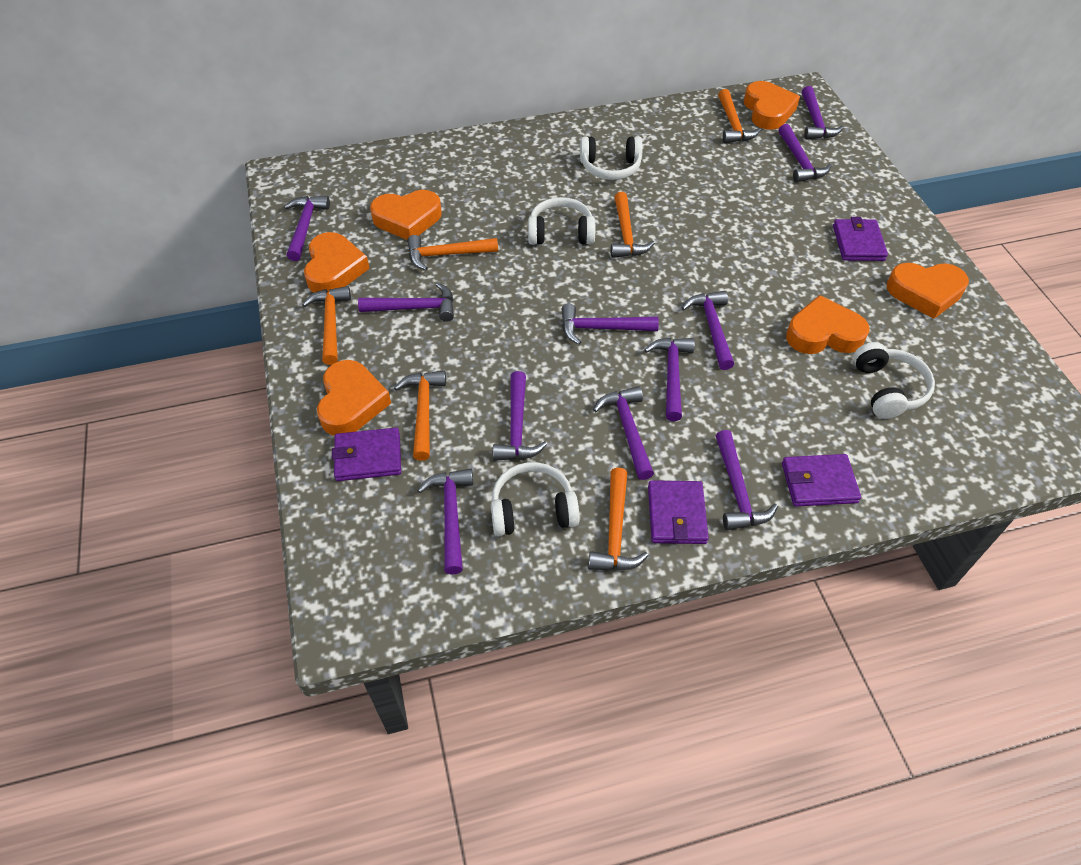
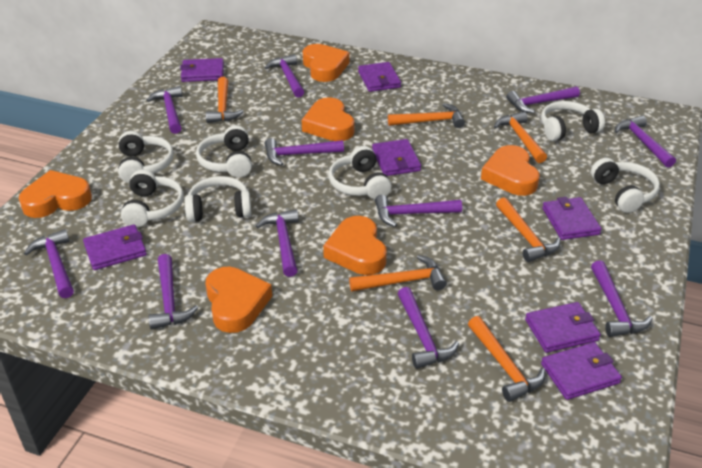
purple wallet: [332,428,401,481] [648,480,709,544] [782,454,861,507] [833,217,888,261] = 4 -> [83,224,147,270] [180,58,224,82] [358,62,401,92] [372,139,421,176] [525,302,601,353] [541,342,622,400] [542,197,602,240] = 7
white headphones: [491,462,580,536] [528,197,595,245] [580,136,643,180] [853,342,935,419] = 4 -> [118,131,174,183] [121,170,184,227] [185,176,251,222] [196,125,252,177] [328,146,392,199] [541,101,605,141] [591,158,660,213] = 7

